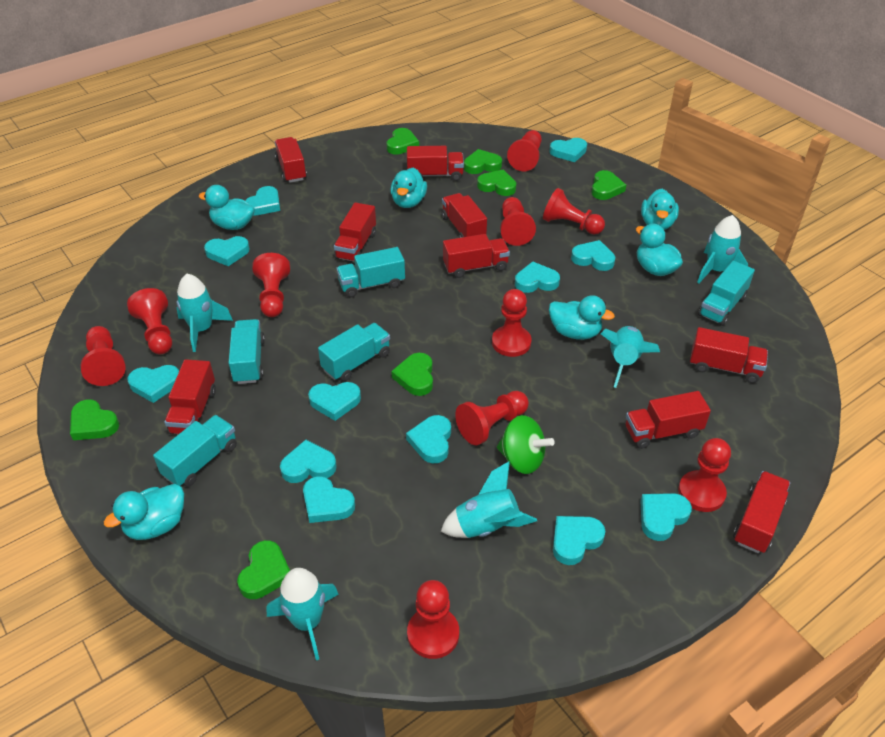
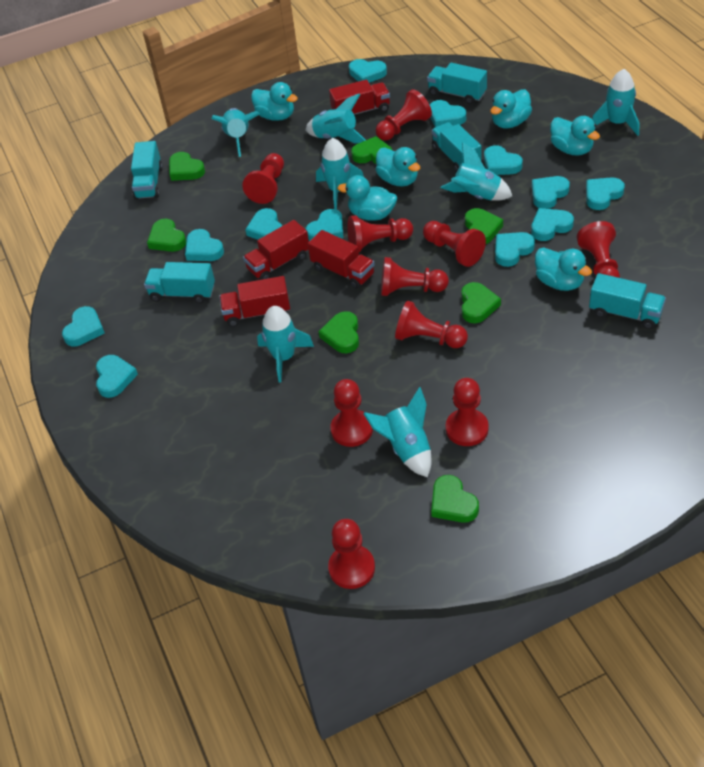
green spinning top: [497,415,554,474] = 1 -> none = 0
red truck: [164,359,216,434] [275,137,307,183] [334,202,376,261] [407,146,464,181] [441,193,487,238] [443,234,510,278] [626,391,711,449] [690,327,768,383] [733,471,790,553] = 9 -> [219,276,290,327] [243,220,309,280] [308,230,375,289] [329,80,390,115] = 4
turquoise rocket: [176,274,233,352] [266,568,339,660] [441,461,537,538] [601,326,660,388] [697,215,748,283] = 5 -> [211,108,260,157] [257,306,314,383] [305,94,366,143] [316,138,364,210] [363,387,432,477] [441,142,512,200] [592,69,639,136] = 7

